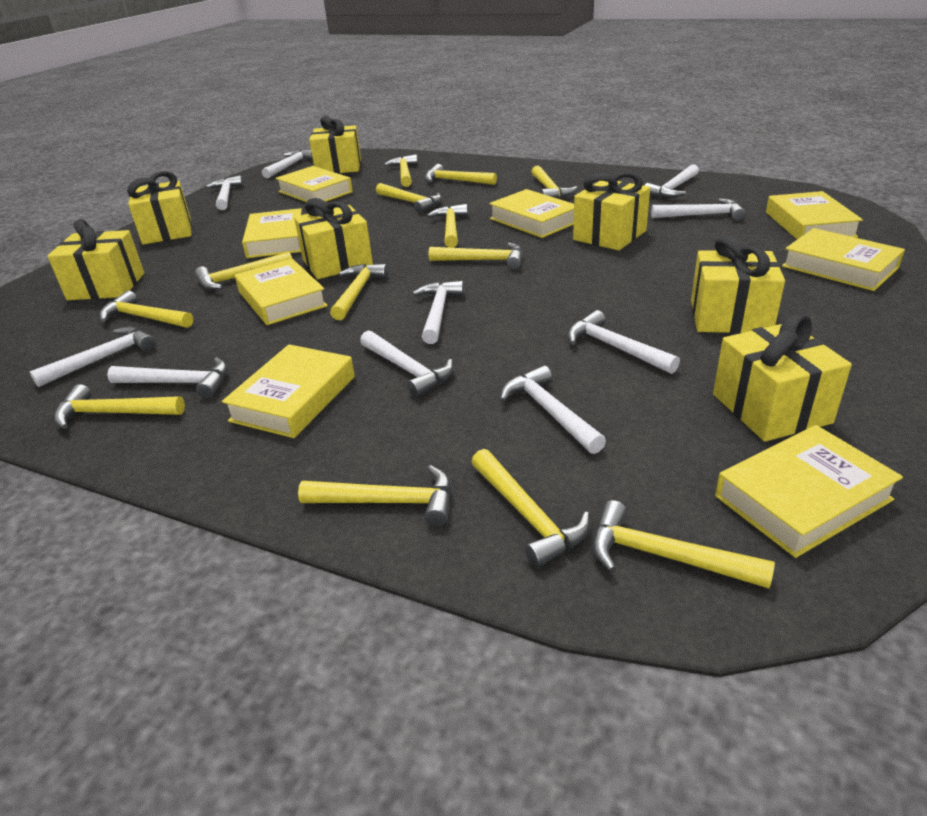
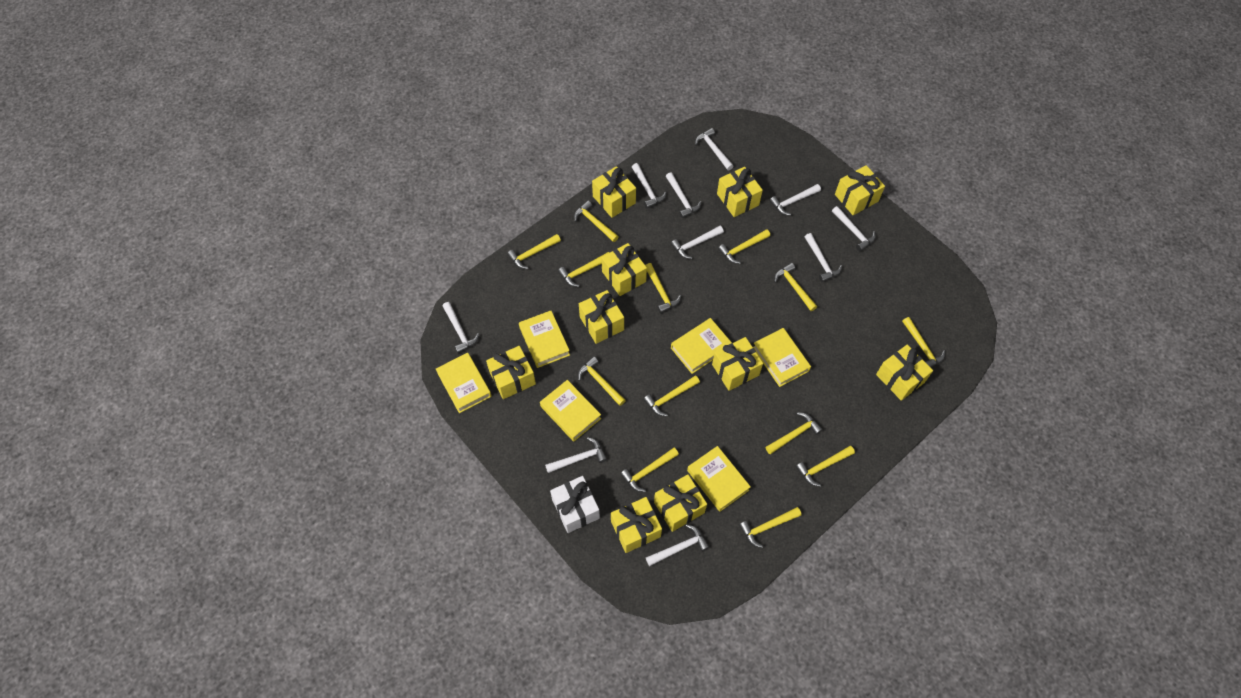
white gift: none = 0 -> [550,476,600,533] = 1
yellow book: [222,344,355,438] [235,259,328,325] [242,208,302,258] [276,166,353,202] [489,189,574,238] [715,425,903,558] [766,191,863,239] [782,228,905,291] = 8 -> [436,353,492,413] [519,311,570,368] [540,380,601,442] [671,318,732,374] [687,446,751,512] [753,328,811,387] = 6
yellow gift: [47,219,144,300] [127,171,192,244] [294,198,373,279] [309,116,361,173] [573,172,650,250] [691,235,785,333] [713,313,852,442] = 7 -> [486,346,536,399] [579,290,624,344] [592,166,636,218] [601,243,647,296] [611,497,662,553] [654,474,707,532] [712,337,763,391] [717,167,763,217] [835,165,885,215] [876,345,933,401] = 10

